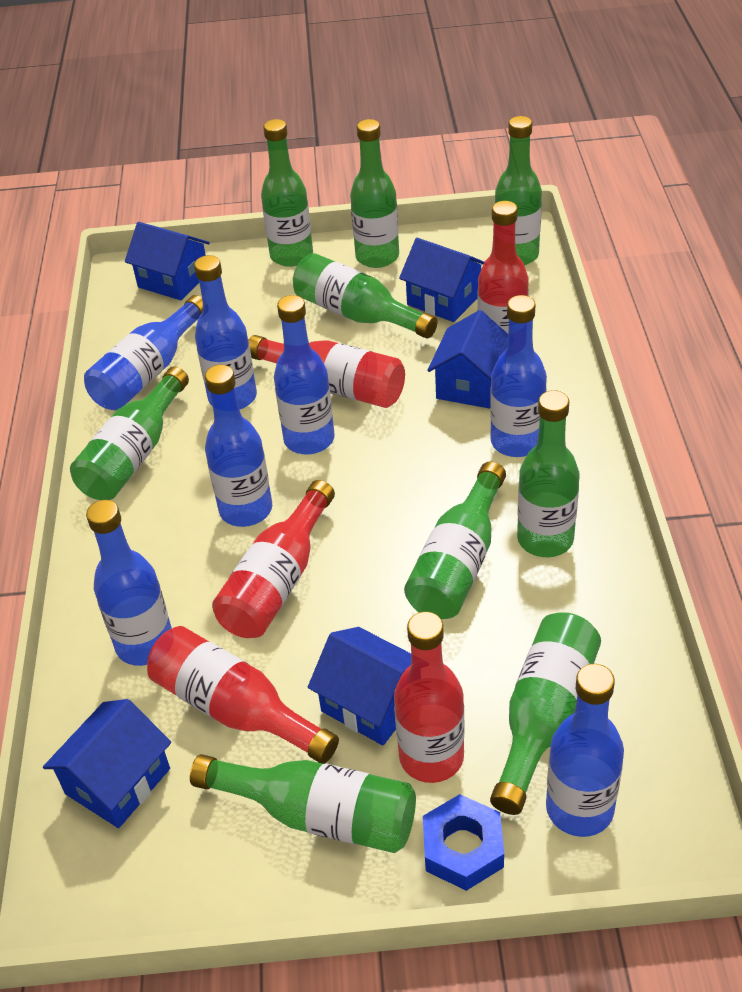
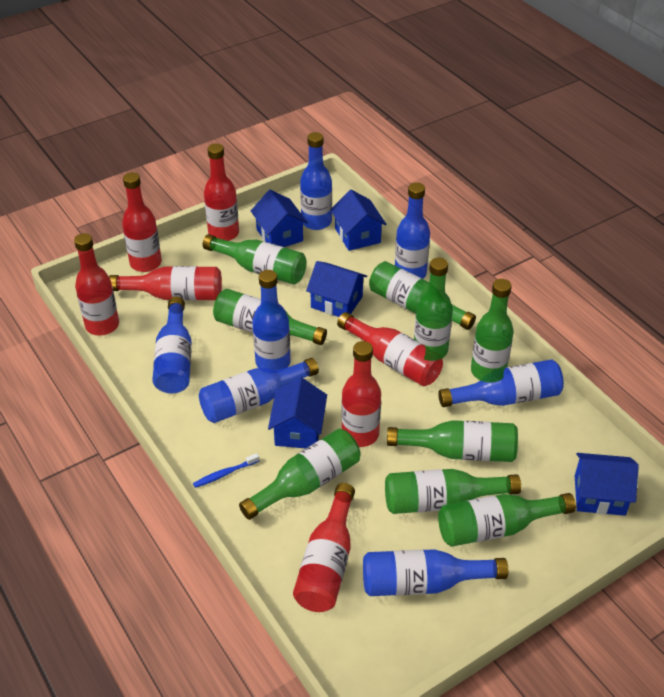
blue nut: [423,794,504,891] = 1 -> none = 0
blue toothbrush: none = 0 -> [193,453,259,488] = 1
red bottle: [147,626,339,764] [212,480,335,638] [248,335,405,408] [394,612,465,783] [477,201,529,334] = 5 -> [74,233,119,336] [109,266,222,300] [122,172,162,272] [204,143,239,241] [293,483,355,612] [337,312,443,386] [341,341,381,447] = 7

